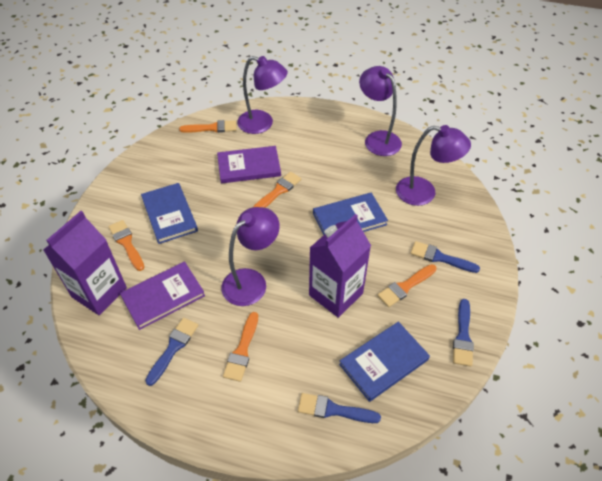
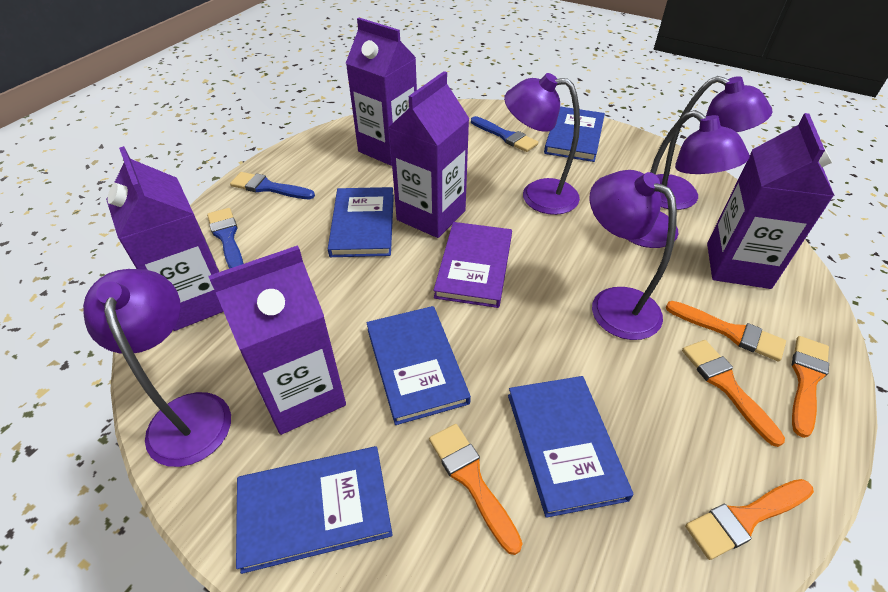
blue book: [141,183,198,244] [313,192,388,235] [339,322,430,402] = 3 -> [236,446,392,574] [328,187,394,257] [367,306,471,425] [508,376,633,518] [544,107,605,162] = 5
blue brush: [145,318,198,386] [298,393,381,423] [410,241,480,273] [453,299,474,367] = 4 -> [207,208,243,269] [230,172,315,199] [471,116,538,152] = 3
purple book: [120,262,205,330] [217,146,281,183] = 2 -> [434,222,512,308] = 1
purple carton: [43,211,127,315] [309,214,371,318] = 2 -> [106,146,224,331] [209,245,346,435] [346,18,417,166] [388,71,470,238] [707,113,835,289] = 5
purple lamp: [221,207,280,306] [237,56,288,134] [359,66,402,156] [396,125,471,206] = 4 -> [83,269,231,467] [504,73,580,215] [590,170,677,340] [627,110,750,248] [656,76,772,210] = 5

